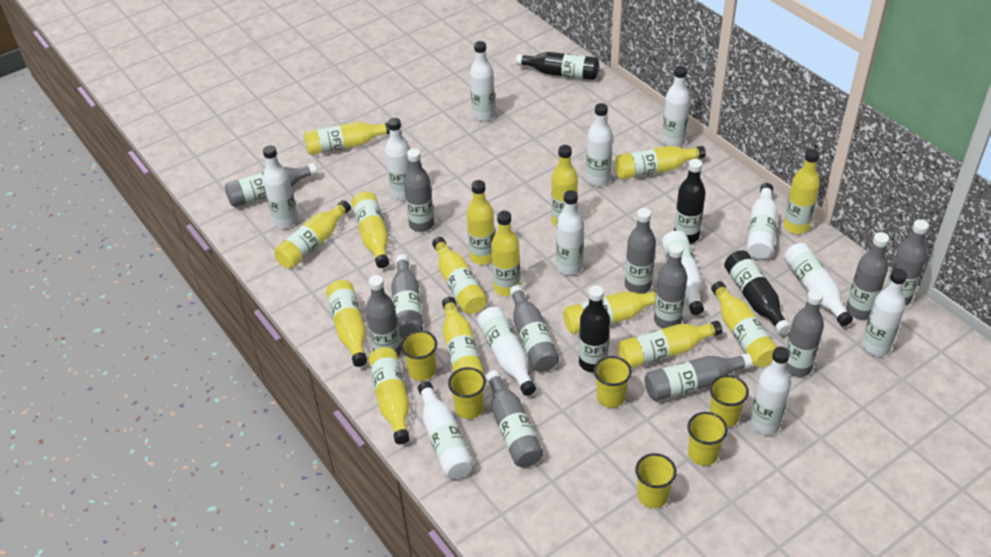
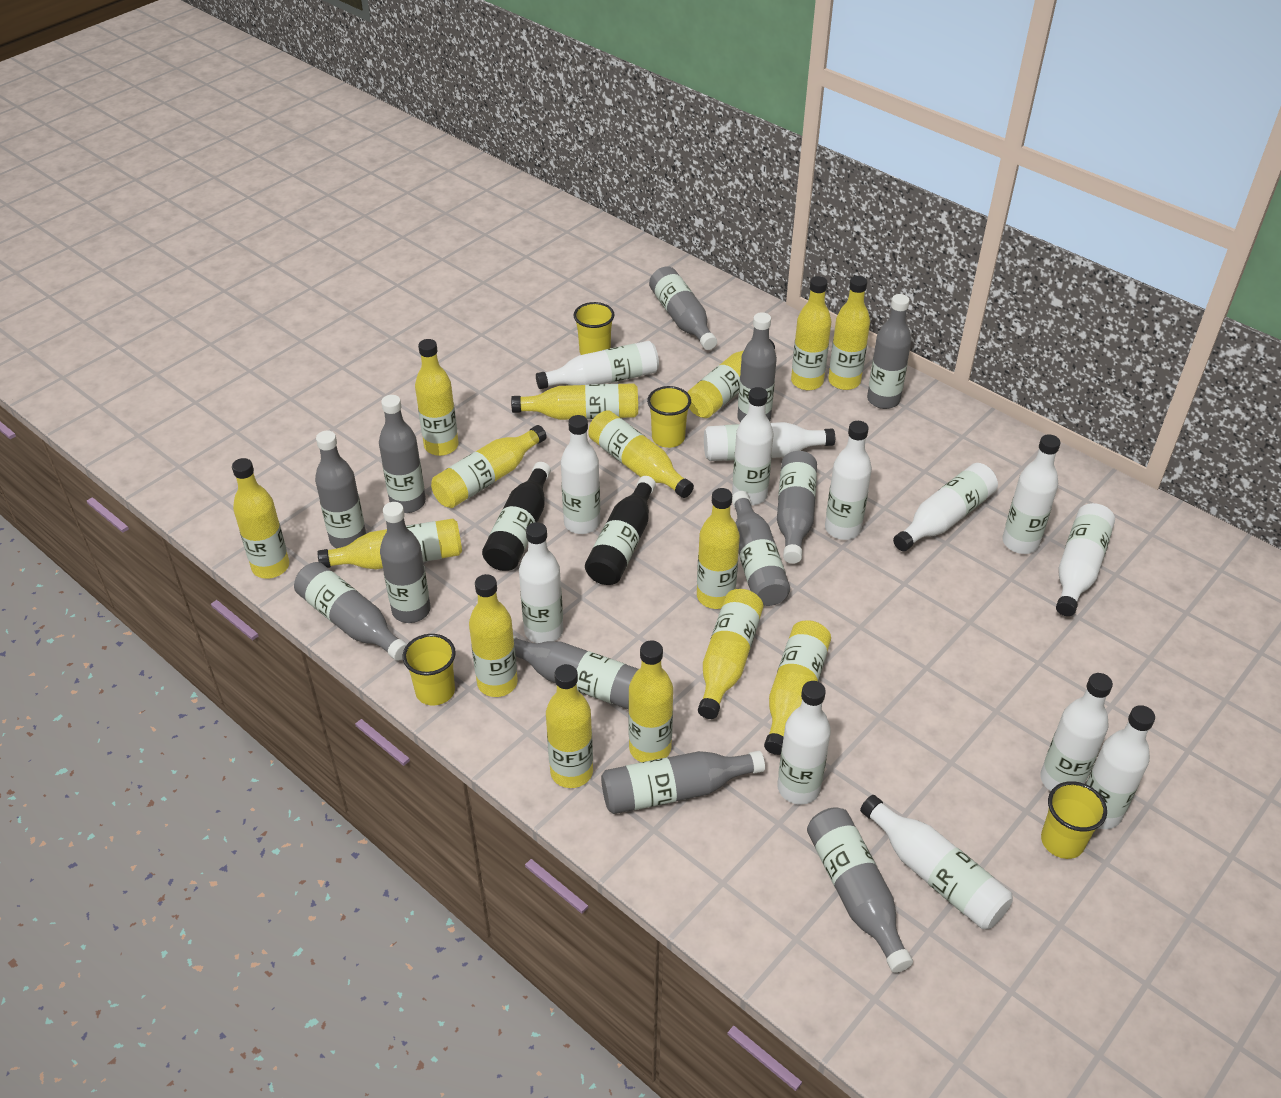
black bottle: [516,52,599,80] [579,285,610,373] [674,159,706,243] [724,251,791,335] = 4 -> [482,462,551,571] [585,476,656,585] = 2
yellow cup: [400,330,437,381] [448,367,486,419] [594,356,632,408] [635,453,677,508] [687,412,728,466] [710,375,749,428] = 6 -> [402,634,456,705] [573,302,615,355] [647,386,691,448] [1041,781,1107,859] = 4

